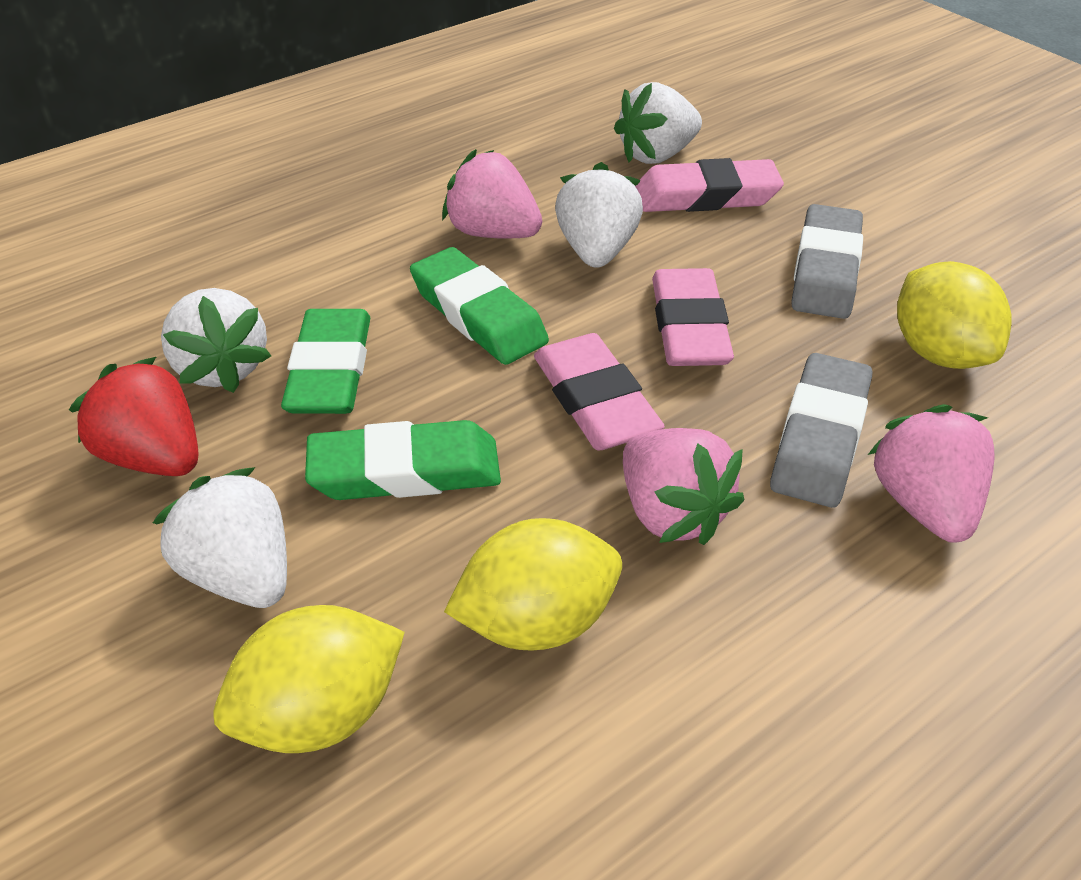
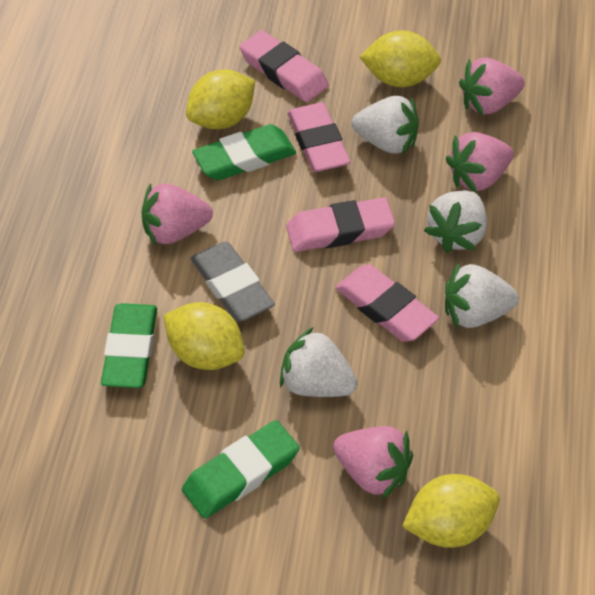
grey eraser: [770,353,872,508] [792,204,863,319] = 2 -> [191,242,275,322] = 1
pink eraser: [534,333,665,450] [635,158,784,212] [652,268,734,366] = 3 -> [239,30,329,102] [286,198,395,252] [288,103,350,172] [335,264,439,342] = 4
pink strawberry: [442,149,542,239] [623,428,744,545] [868,404,995,542] = 3 -> [142,183,213,245] [333,426,413,499] [446,132,513,193] [459,57,525,115] = 4
red strawberry: [69,357,199,476] = 1 -> none = 0
yellow lemon: [213,605,405,753] [444,518,622,651] [897,261,1012,369] = 3 -> [163,302,245,370] [186,69,255,129] [359,30,441,87] [402,474,500,548] = 4

